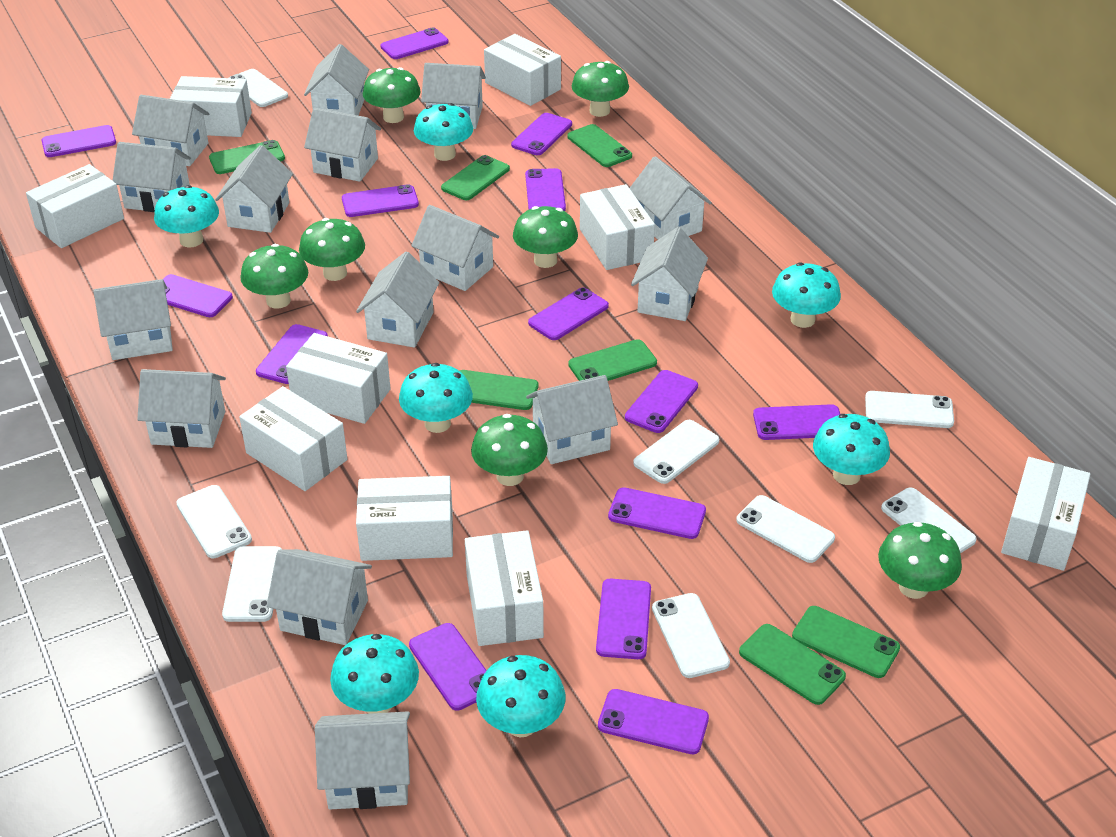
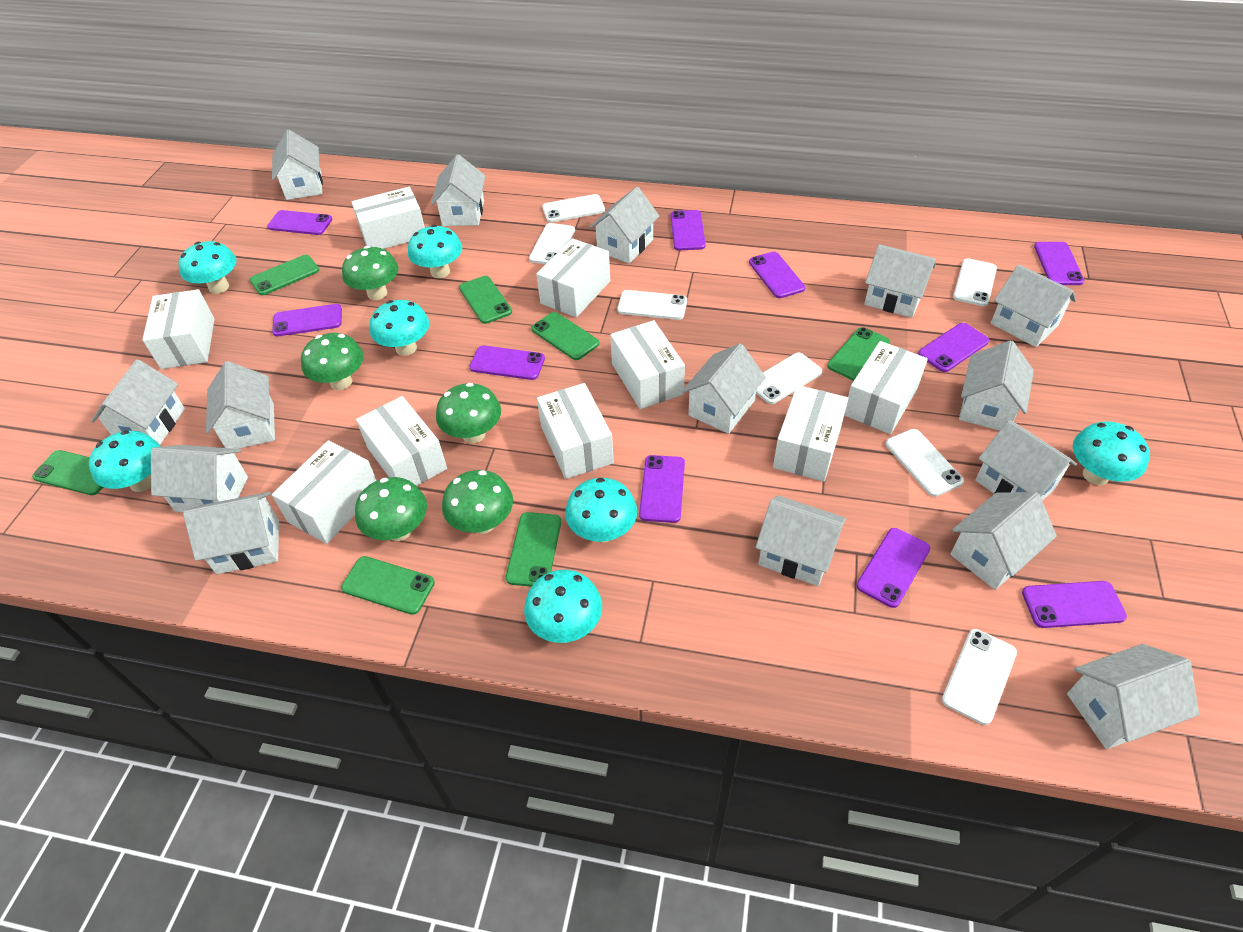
green mushroom: [240,244,308,309] [299,218,365,281] [363,67,421,123] [471,414,548,486] [513,206,578,268] [572,61,629,117] [878,522,962,599] = 7 -> [301,333,364,390] [342,246,398,300] [355,477,427,541] [436,383,501,443] [442,470,513,534] = 5
purple phone: [41,125,116,157] [163,274,233,317] [256,324,328,384] [342,184,419,217] [380,27,449,59] [409,623,487,711] [511,113,572,155] [525,168,566,211] [528,287,609,340] [596,579,651,659] [598,689,709,754] [608,487,706,539] [625,370,698,433] [753,404,840,440] = 14 -> [267,210,332,235] [272,304,342,336] [469,345,545,380] [639,455,685,523] [670,210,706,251] [749,252,805,298] [856,528,930,608] [918,323,989,372] [1022,581,1127,628] [1034,242,1084,285] = 10
white phone: [176,485,252,558] [222,546,282,622] [229,69,288,107] [633,420,719,484] [652,593,730,678] [736,495,835,563] [865,391,954,428] [881,488,977,553] = 8 -> [529,223,575,264] [542,194,605,222] [617,290,687,320] [756,353,822,404] [886,429,964,497] [942,629,1017,725] [953,258,997,306] = 7

